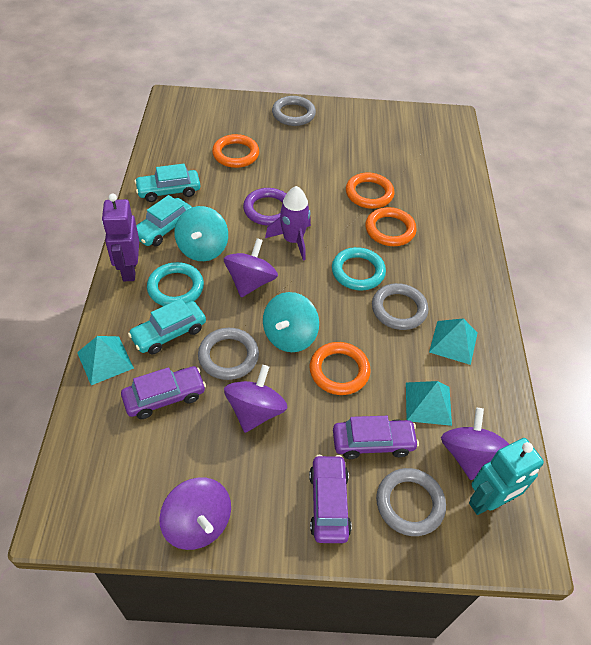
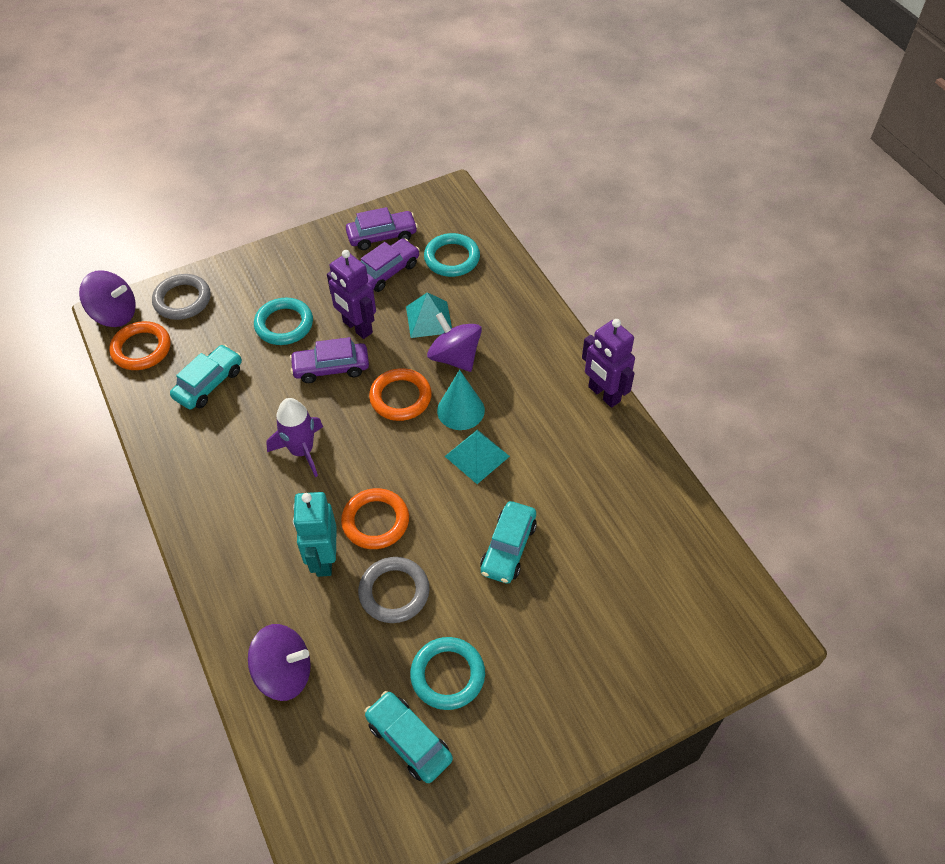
grey ring: [198,328,259,380] [272,96,316,126] [372,283,428,330] [376,468,446,536] = 4 -> [152,274,211,320] [358,557,430,623] = 2
orange ring: [212,134,259,168] [310,342,371,395] [346,172,394,209] [365,207,417,246] = 4 -> [109,321,171,370] [341,488,409,549] [369,368,432,421] = 3
purple ring: [243,188,287,226] = 1 -> none = 0
purple robot: [102,194,139,281] = 1 -> [327,250,376,339] [582,319,635,408] = 2
purple spinning top: [159,478,231,550] [224,238,278,297] [224,365,288,433] [441,408,509,480] = 4 -> [79,270,136,327] [248,624,311,701] [427,312,482,372] = 3
turquoise cone: none = 0 -> [437,370,485,430] = 1
turquoise pyramid: [77,336,134,385] [406,381,452,426] [429,318,478,365] = 3 -> [406,292,452,338] [445,430,510,484] = 2
turquoise ring: [147,262,204,306] [332,247,386,290] = 2 -> [254,298,313,345] [410,637,485,710] [424,233,480,277] = 3
turquoise spinning top: [175,206,228,261] [263,292,319,352] = 2 -> none = 0

